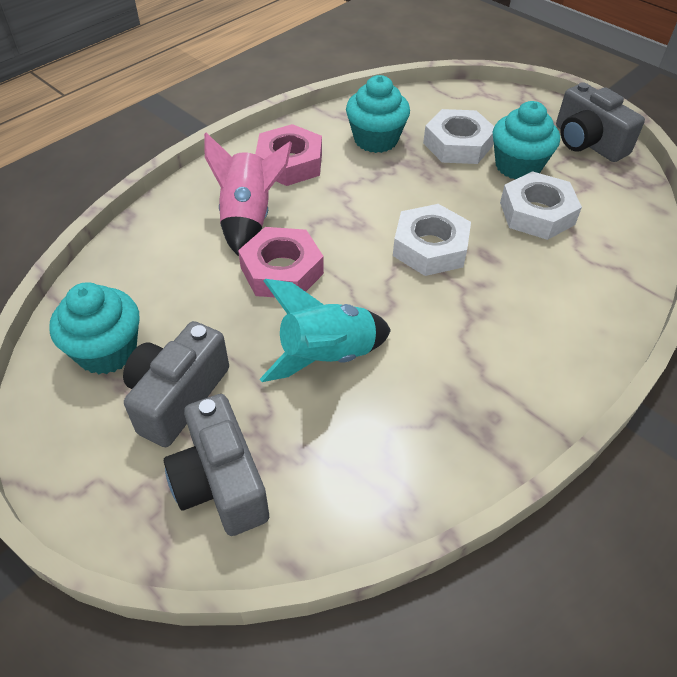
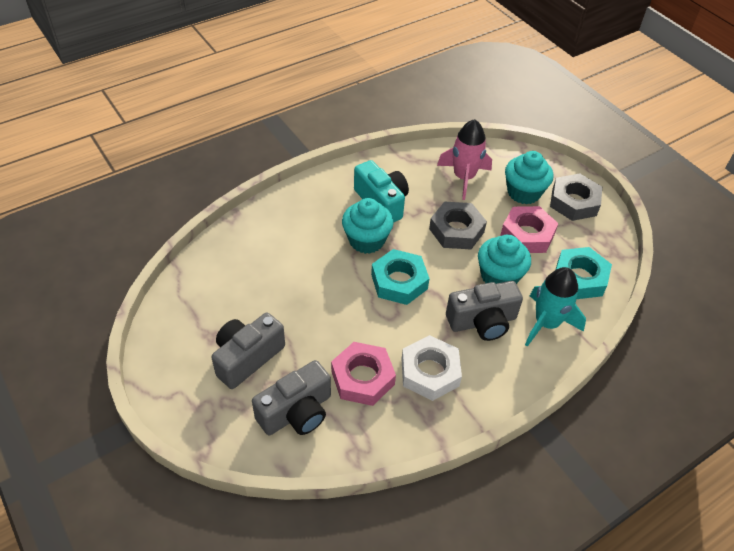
grey nut: none = 0 -> [429,202,487,249] [550,174,602,221] = 2
turquoise camera: none = 0 -> [354,160,409,223] = 1
turquoise nut: none = 0 -> [371,249,430,305] [555,247,612,299] = 2
white nut: [393,204,471,276] [423,109,494,164] [500,171,582,240] = 3 -> [402,335,462,401] = 1

